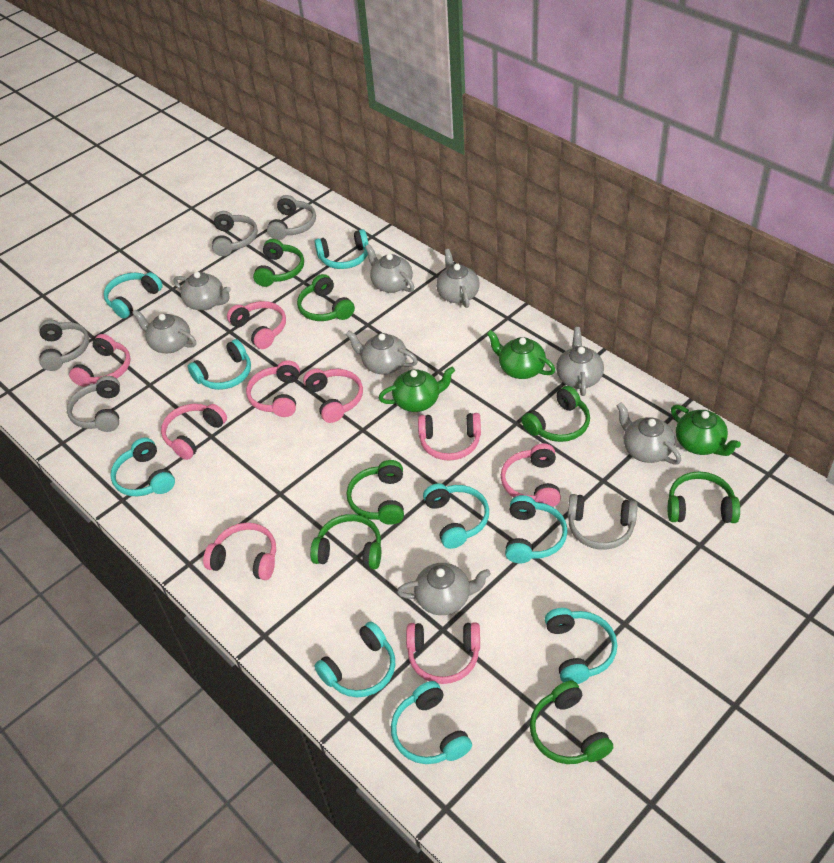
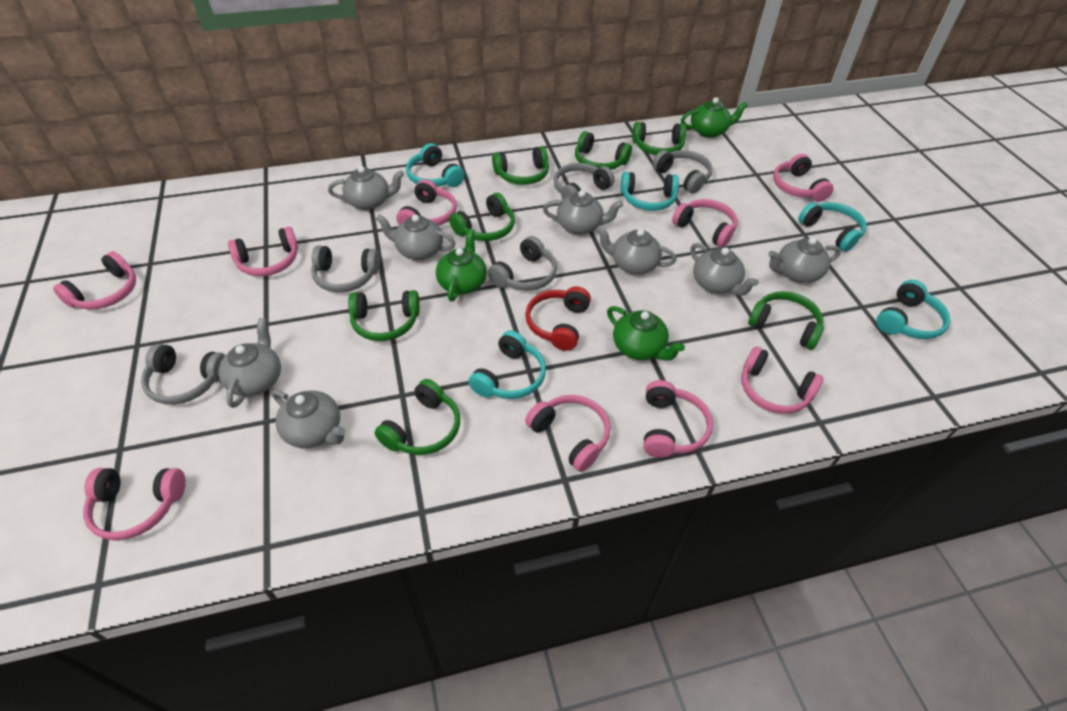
red headphones: none = 0 -> [525,286,591,351] = 1
turquoise headphones: [104,272,163,318] [110,437,175,497] [188,339,251,390] [314,229,368,269] [314,621,395,697] [391,681,472,764] [423,483,489,549] [505,495,568,563] [545,608,617,684] = 9 -> [406,143,465,187] [469,330,546,399] [621,172,679,211] [798,202,866,252] [876,280,950,339] = 5

